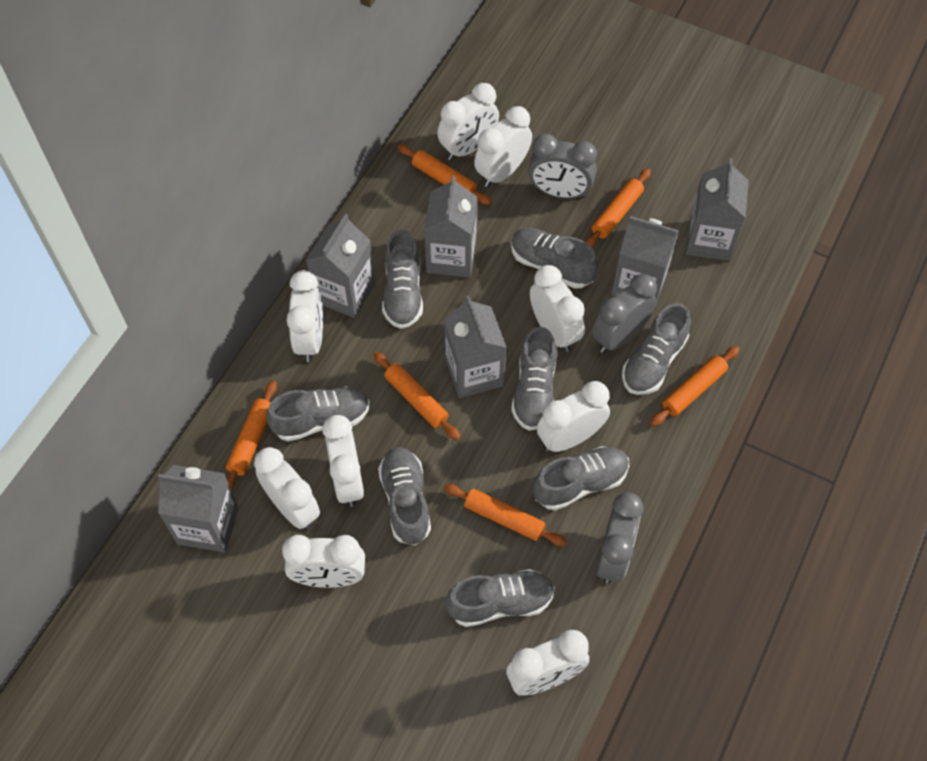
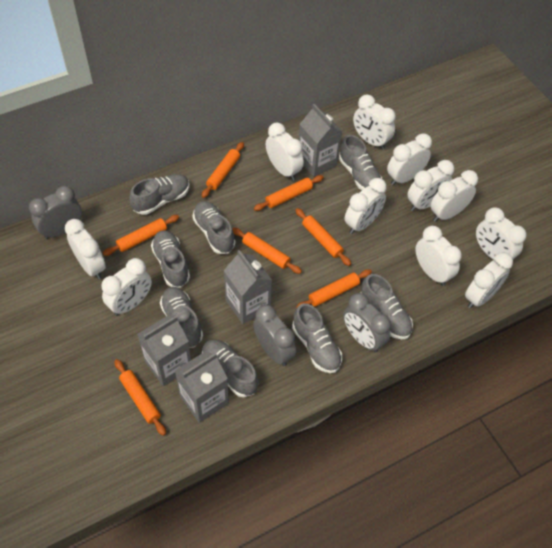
grey carton: [158,465,239,553] [306,214,375,318] [424,175,477,277] [444,296,507,398] [611,216,679,307] [686,158,749,261] = 6 -> [137,315,191,386] [175,351,229,423] [224,250,272,324] [299,104,342,177] = 4
orange rolling pin: [226,380,277,490] [373,352,461,440] [398,144,492,205] [444,484,567,546] [585,168,651,248] [650,346,740,427] = 6 -> [103,215,179,256] [115,359,166,436] [202,142,244,198] [232,228,302,274] [254,175,324,211] [295,208,351,266] [296,269,372,308] = 7
white clock: [254,447,320,530] [282,535,365,588] [287,270,323,362] [322,415,364,507] [437,83,499,160] [474,106,532,187] [506,630,589,696] [530,265,585,352] [537,381,610,452] = 9 -> [65,219,106,279] [101,258,152,316] [266,123,304,181] [344,178,387,234] [353,94,396,150] [387,133,432,185] [407,160,454,211] [415,226,462,286] [430,170,478,222] [465,252,513,309] [476,207,527,260] = 11

